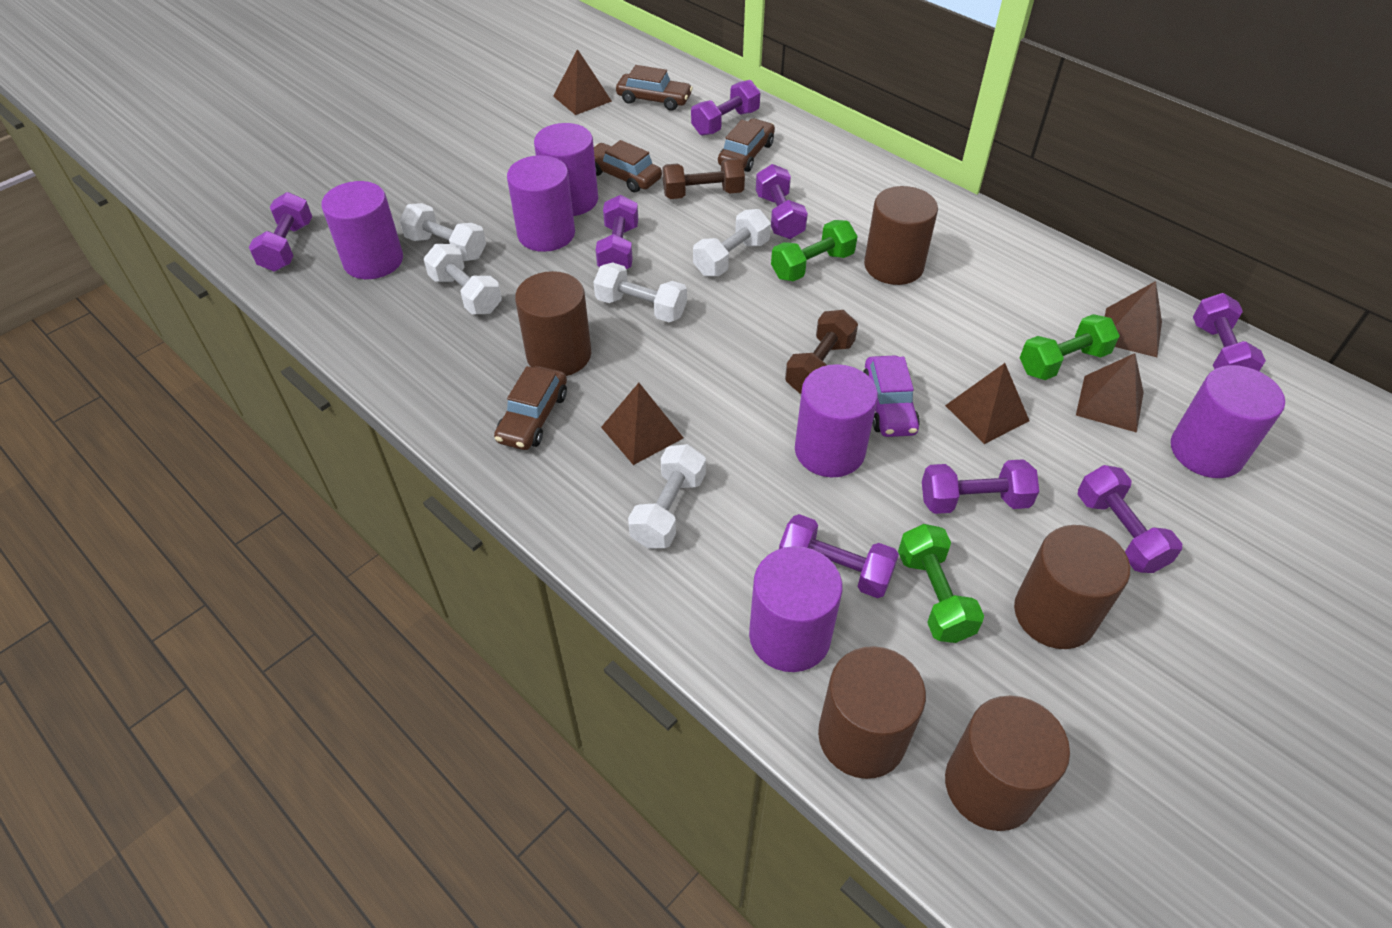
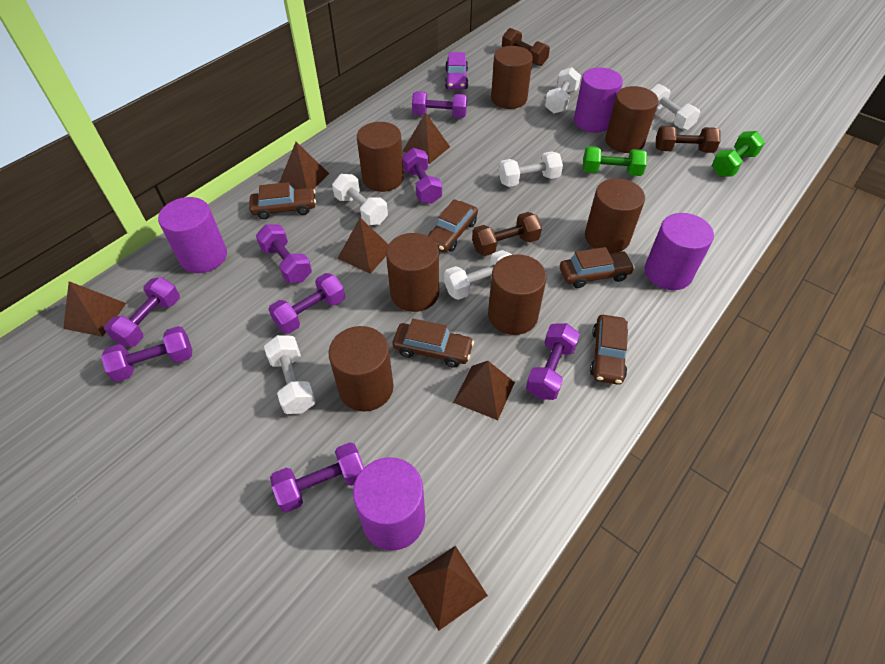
brown car: [494,366,567,450] [594,140,662,192] [616,65,693,111] [718,118,775,172] = 4 -> [249,182,316,219] [393,319,474,368] [428,199,478,252] [560,247,635,288] [590,315,628,385] = 5
brown cylinder: [515,271,591,376] [818,646,926,779] [864,186,938,285] [945,695,1070,831] [1014,525,1130,649] = 5 -> [329,326,394,411] [357,122,404,192] [386,233,439,312] [488,254,547,335] [491,46,533,109] [585,178,645,253] [605,86,658,153] = 7
brown dumbbell: [662,158,745,199] [785,310,858,394] = 2 -> [472,212,542,256] [502,28,550,66] [656,126,721,153] = 3
brown pyramid: [553,49,612,115] [601,383,684,465] [945,363,1029,444] [1076,353,1144,433] [1105,281,1162,357] = 5 -> [63,281,126,337] [279,142,329,189] [338,218,389,274] [403,112,450,164] [407,546,488,631] [453,361,515,420] = 6
green dumbbell: [771,220,858,281] [898,524,984,643] [1020,314,1120,380] = 3 -> [583,146,647,176] [712,131,765,176] = 2
purple cylinder: [322,181,403,279] [507,155,575,252] [534,123,598,216] [749,546,843,672] [795,364,878,477] [1171,365,1285,478] = 6 -> [158,197,227,273] [353,457,425,551] [574,68,623,133] [645,213,714,290] = 4
white dumbbell: [399,203,486,261] [424,244,502,314] [594,262,687,322] [628,444,706,549] [693,209,771,276] = 5 -> [264,335,316,414] [332,174,388,225] [444,250,512,300] [499,151,563,187] [545,67,581,114] [651,84,700,130] = 6

